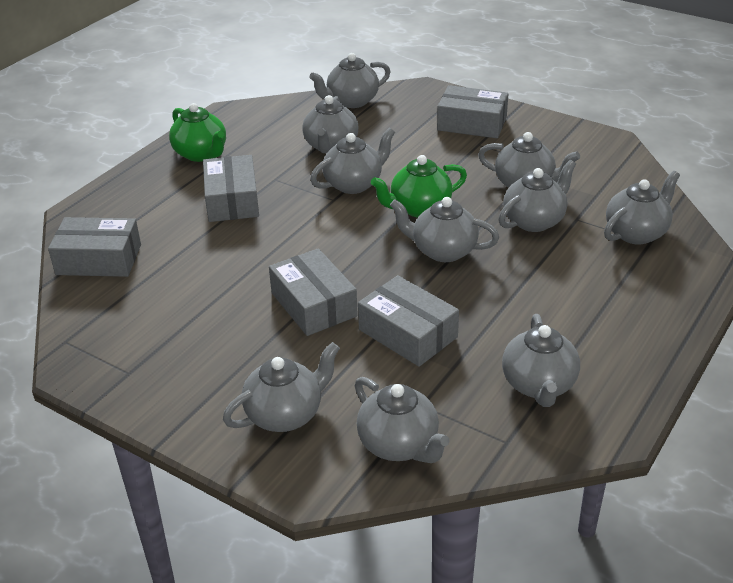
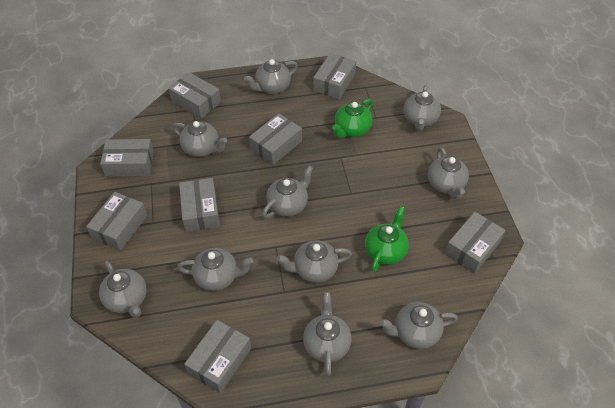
grey box: [48,217,141,277] [203,155,259,222] [269,248,358,336] [358,275,459,367] [437,85,508,138] = 5 -> [86,192,147,251] [100,139,154,177] [168,72,221,119] [179,178,220,232] [184,320,251,393] [249,113,302,165] [313,53,356,99] [445,212,505,273] = 8

